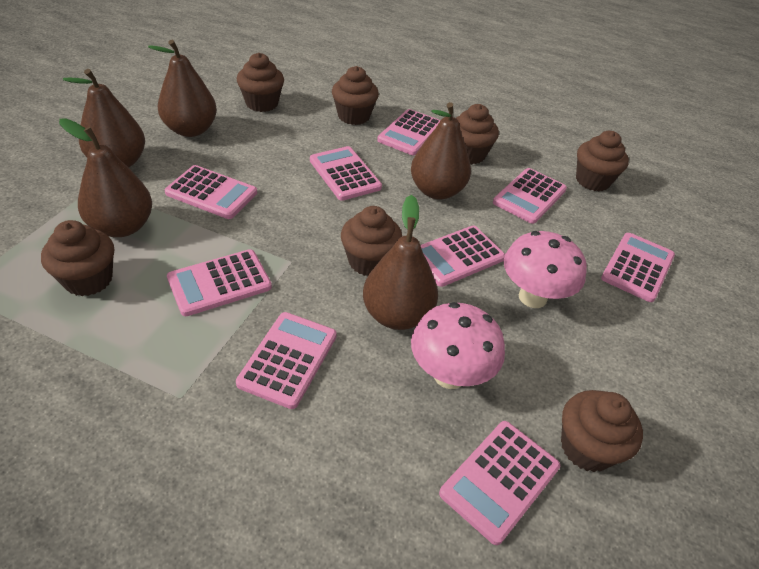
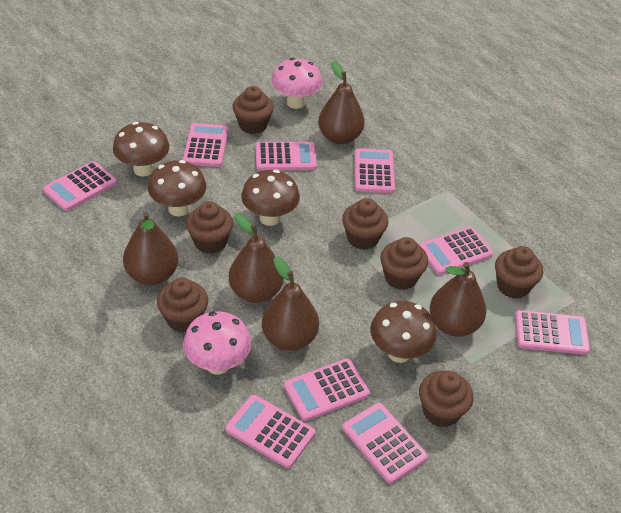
brown mushroom: none = 0 -> [113,122,169,177] [148,160,206,216] [241,170,300,226] [370,301,437,363] = 4

